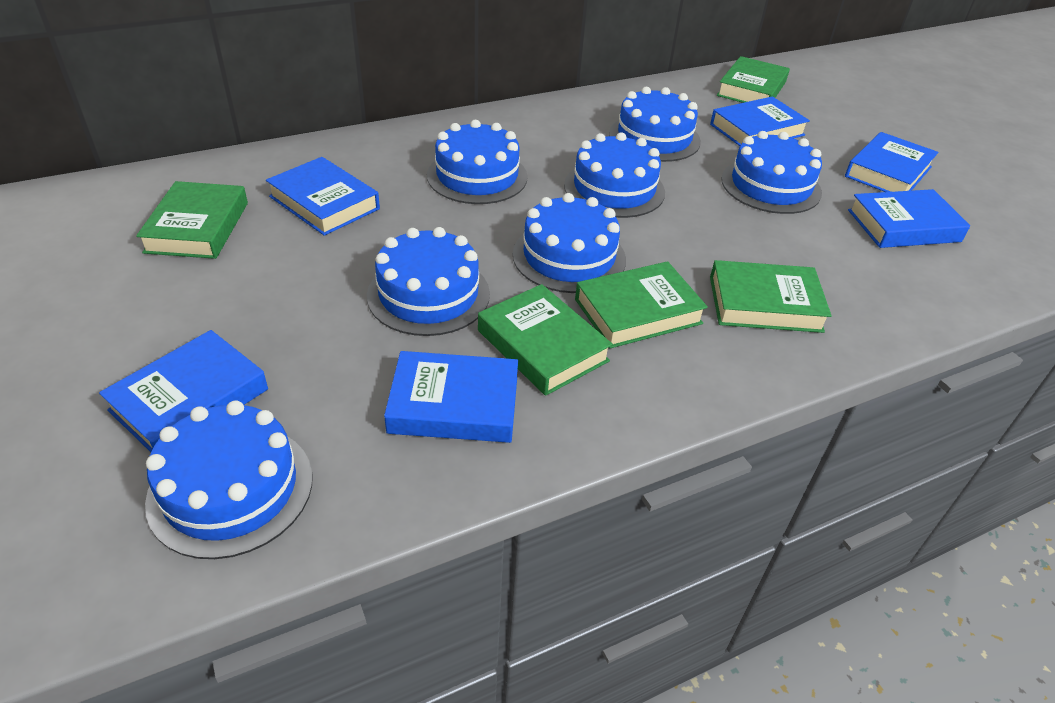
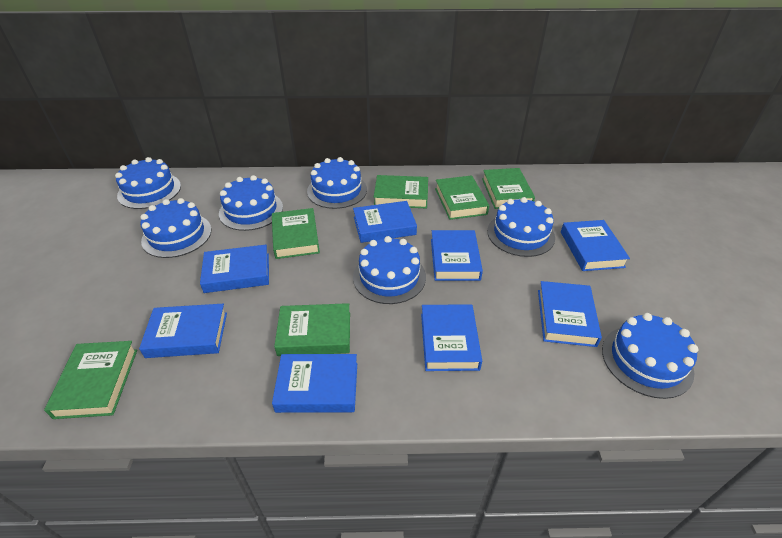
blue book: [99,330,268,452] [266,157,380,236] [384,351,518,443] [710,96,810,146] [845,132,938,192] [848,189,970,248] = 6 -> [139,304,227,358] [200,245,269,293] [272,354,357,413] [353,201,417,243] [421,304,482,371] [431,230,483,281] [538,281,602,347] [561,220,630,271] = 8
green book: [136,181,248,259] [478,284,613,396] [575,261,708,349] [710,260,832,333] [717,56,790,103] = 5 -> [44,341,137,419] [272,208,320,259] [274,303,350,356] [374,175,428,208] [435,175,489,220] [482,168,535,209] = 6

